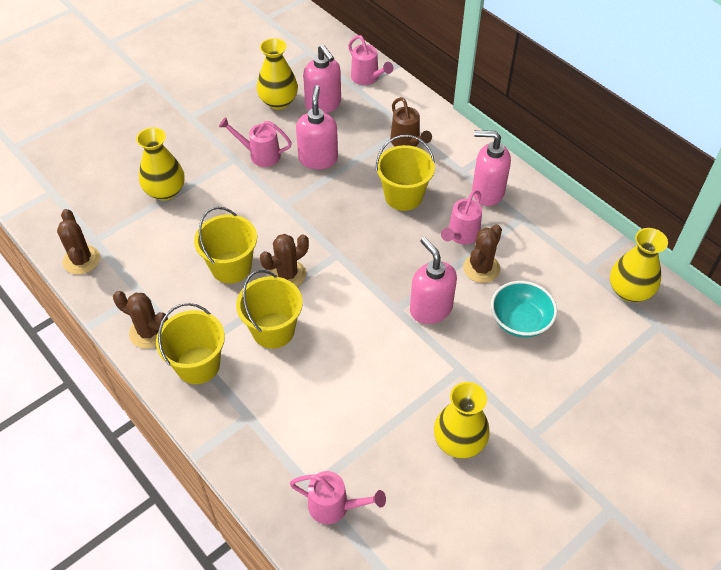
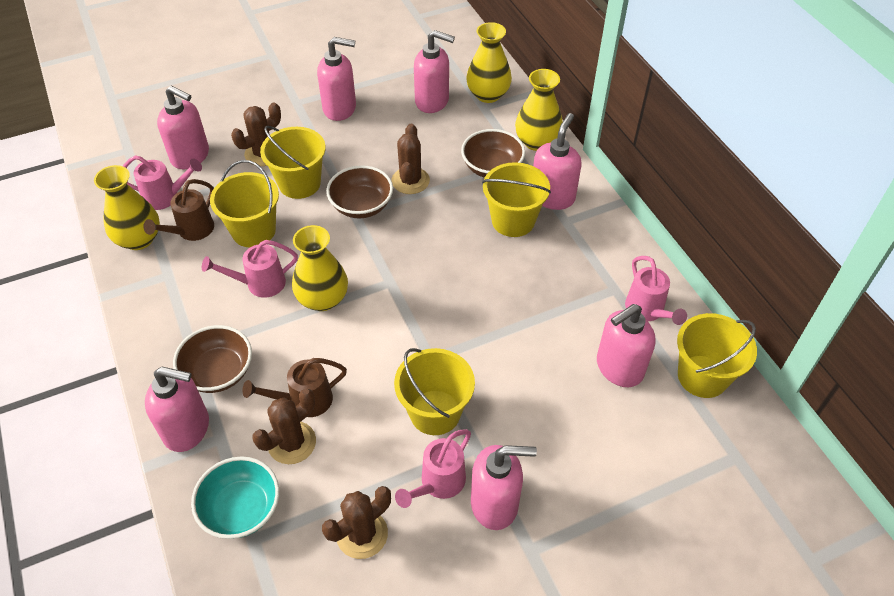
brown bowl: none = 0 -> [173,325,252,393] [326,165,393,218] [461,129,525,178] = 3
brown watering can: [390,97,432,147] = 1 -> [143,179,214,241] [243,358,347,417] = 2
pink soap dispenser: [296,85,338,169] [303,44,341,114] [410,237,457,324] [472,130,511,206] = 4 -> [145,367,209,452] [157,86,209,169] [317,37,356,121] [414,30,455,113] [471,445,537,530] [533,113,582,210] [597,304,656,387] = 7
yellow bucket: [156,303,225,384] [194,207,257,284] [236,270,303,349] [376,135,435,211] = 4 -> [210,160,279,248] [260,126,326,199] [394,348,475,435] [482,162,551,237] [677,313,757,398] = 5

